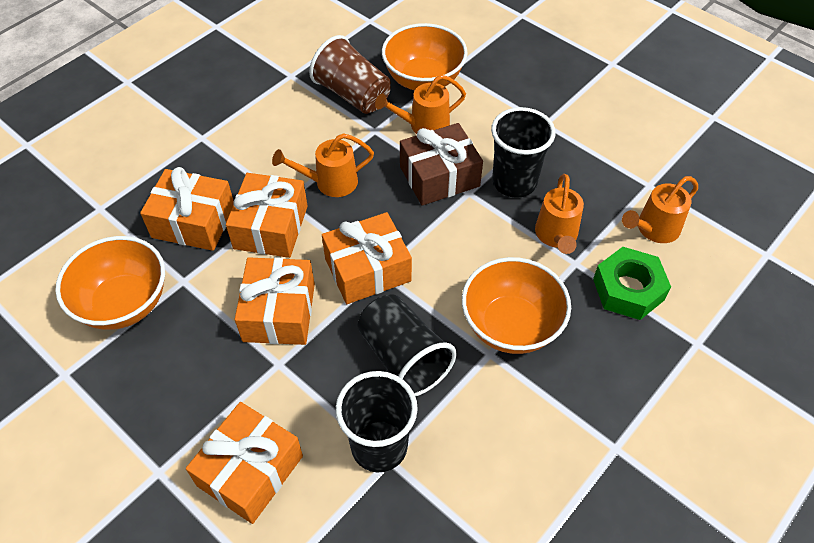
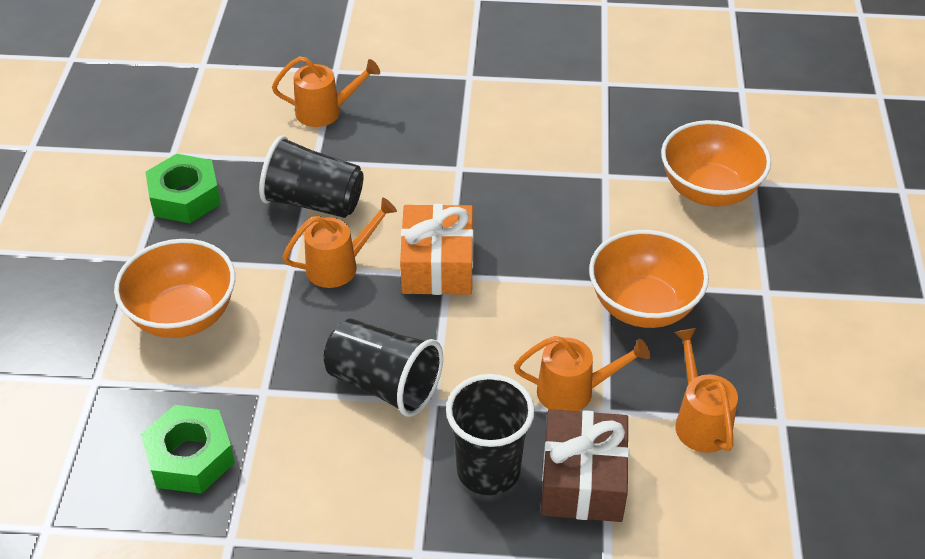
brown cup: [309,35,391,114] = 1 -> none = 0
green nut: [593,247,671,320] = 1 -> [141,405,235,494] [146,154,221,223] = 2
orange gift: [140,167,234,251] [186,402,303,524] [226,173,308,258] [235,257,315,345] [322,212,412,304] = 5 -> [400,204,473,295] = 1

